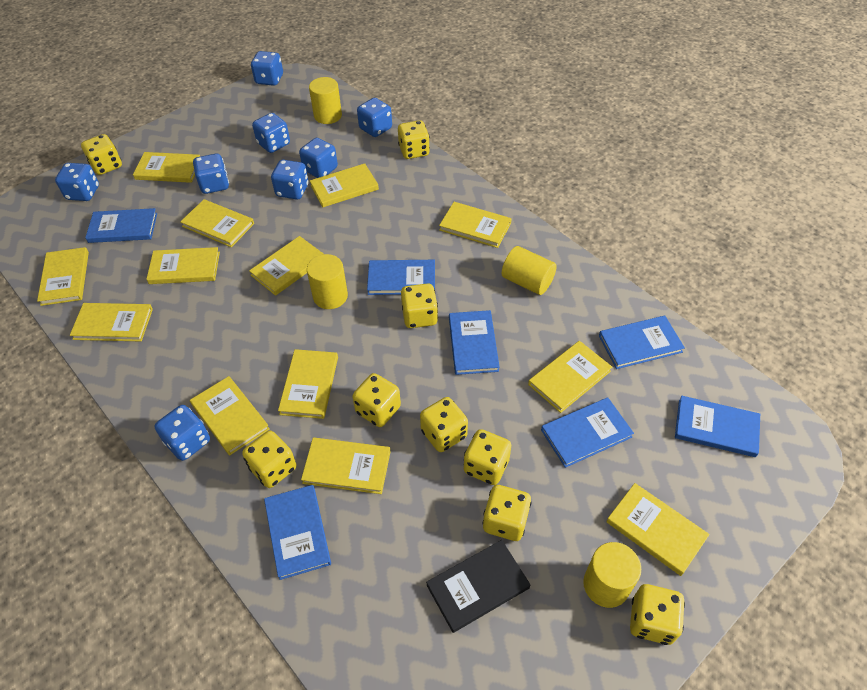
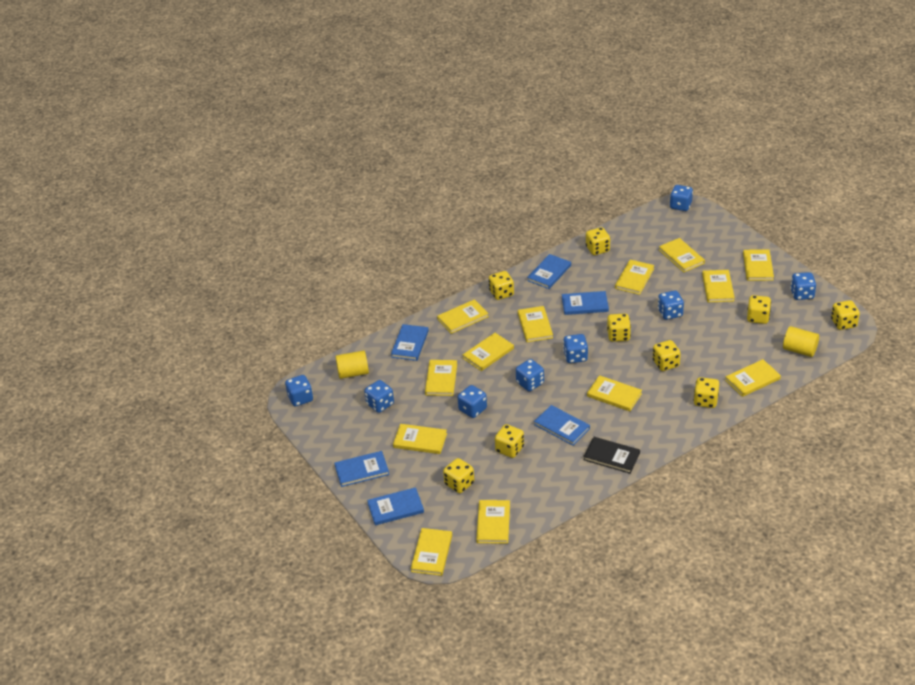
blue book: [85,208,157,243] [264,485,331,580] [367,260,435,295] [449,310,500,375] [541,398,634,468] [599,316,685,369] [675,396,760,457] = 7 -> [334,451,389,487] [367,487,424,525] [391,324,429,361] [527,254,571,289] [534,405,590,446] [562,291,609,315] = 6
yellow cylinder: [307,254,348,309] [309,77,342,124] [502,246,557,295] [583,542,641,608] = 4 -> [335,351,369,379] [783,326,819,357] = 2

